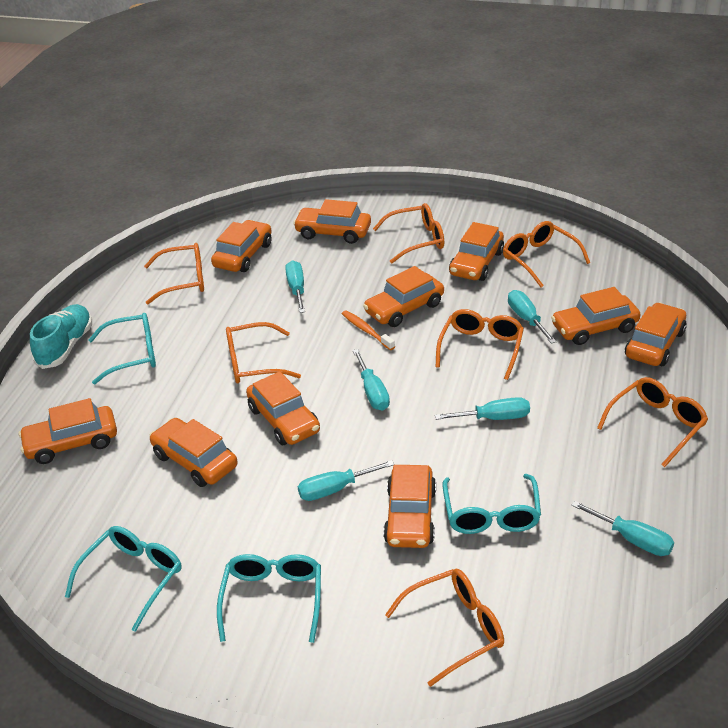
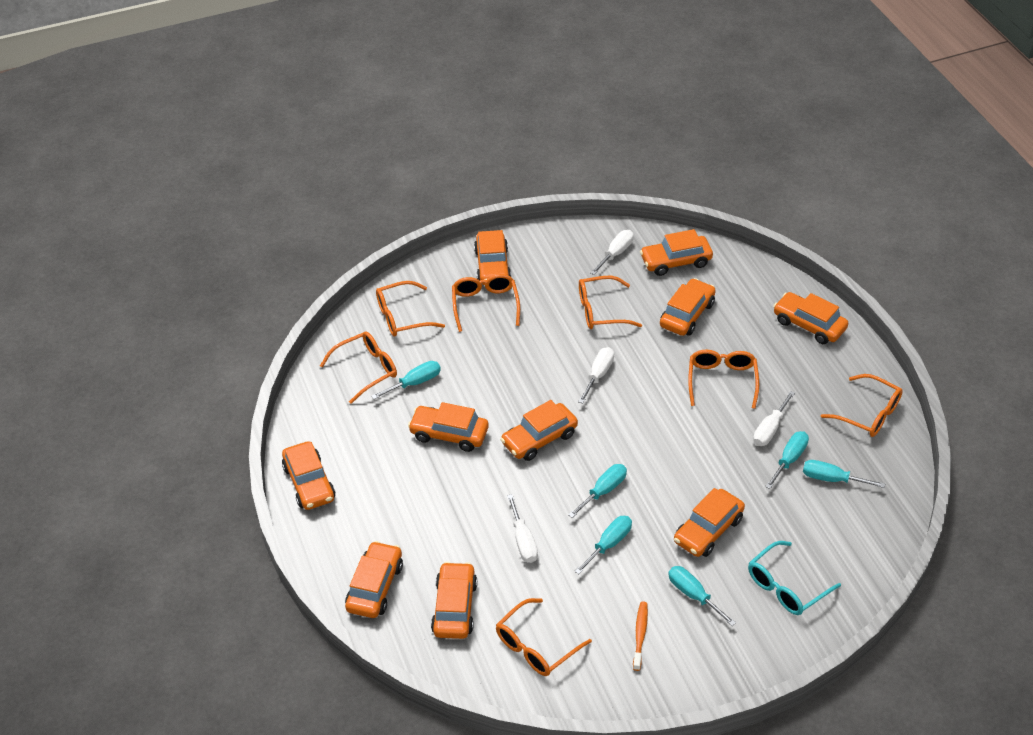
turquoise glasses: [65,526,182,632] [88,313,156,384] [217,554,321,643] [443,474,541,534] = 4 -> [748,541,841,615] = 1
turquoise shoe: [30,304,92,369] = 1 -> none = 0
white screwdriver: none = 0 -> [507,494,538,563] [578,347,614,404] [590,230,634,275] [753,391,795,446] = 4

